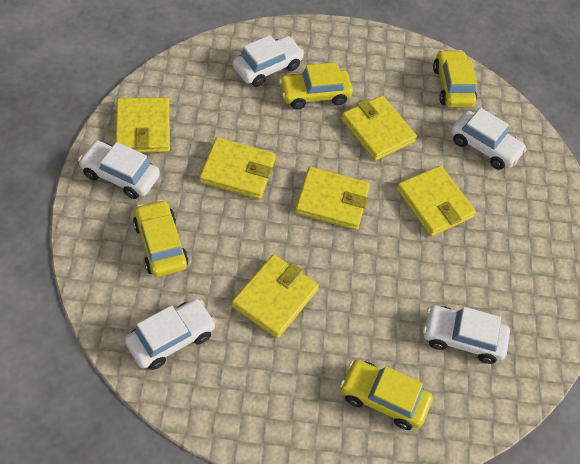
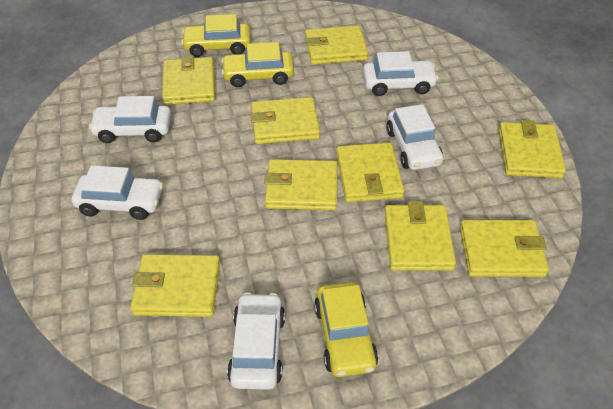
yellow car: [133,199,189,277] [279,62,353,109] [340,360,433,430] [433,50,477,108] = 4 -> [181,14,251,57] [221,42,294,87] [314,282,378,377] = 3
yellow wallet: [115,98,170,153] [199,137,276,199] [232,254,319,338] [295,167,370,230] [341,95,417,161] [397,166,476,236] = 6 -> [130,254,220,317] [162,55,215,105] [250,97,320,144] [264,159,337,210] [305,26,368,65] [337,142,404,202] [384,201,456,270] [460,220,549,277] [498,120,566,178] = 9

